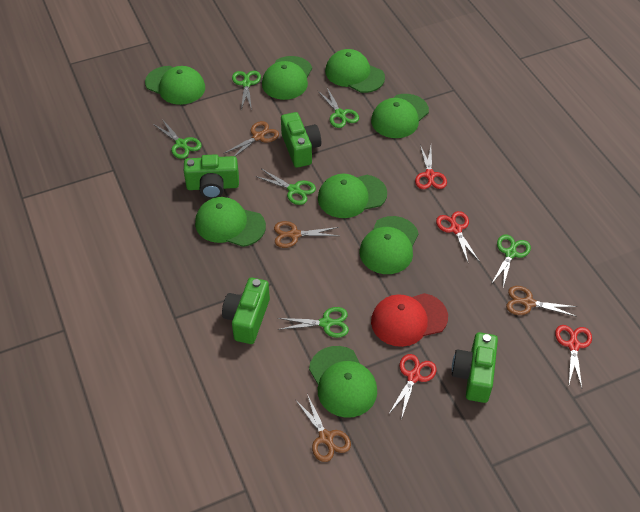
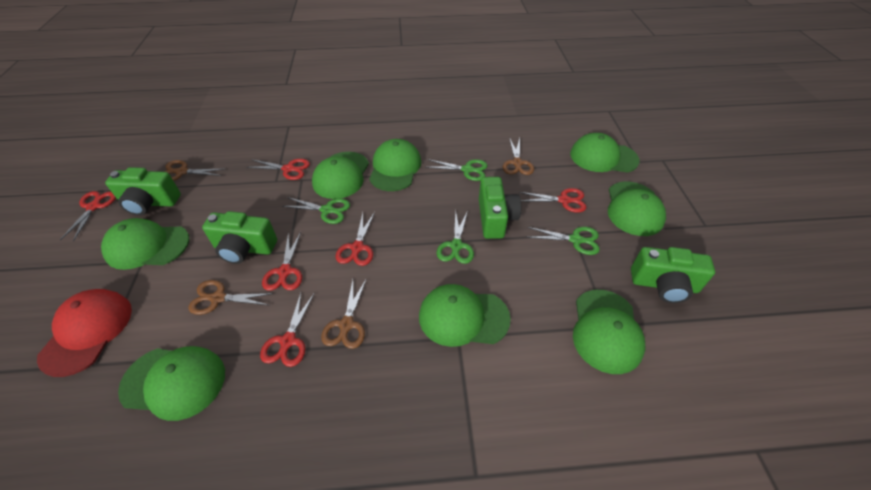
green scissors: [153,119,202,159] [232,71,261,110] [255,169,316,205] [278,307,349,338] [318,88,359,128] [492,235,531,287] = 6 -> [282,197,350,224] [426,159,488,181] [437,210,474,264] [527,227,599,255] = 4
red scissors: [388,354,437,420] [415,145,447,189] [436,211,480,262] [555,325,592,388] = 4 -> [60,191,116,241] [247,159,310,180] [260,292,315,367] [262,232,302,291] [336,212,375,266] [519,188,586,213] = 6

